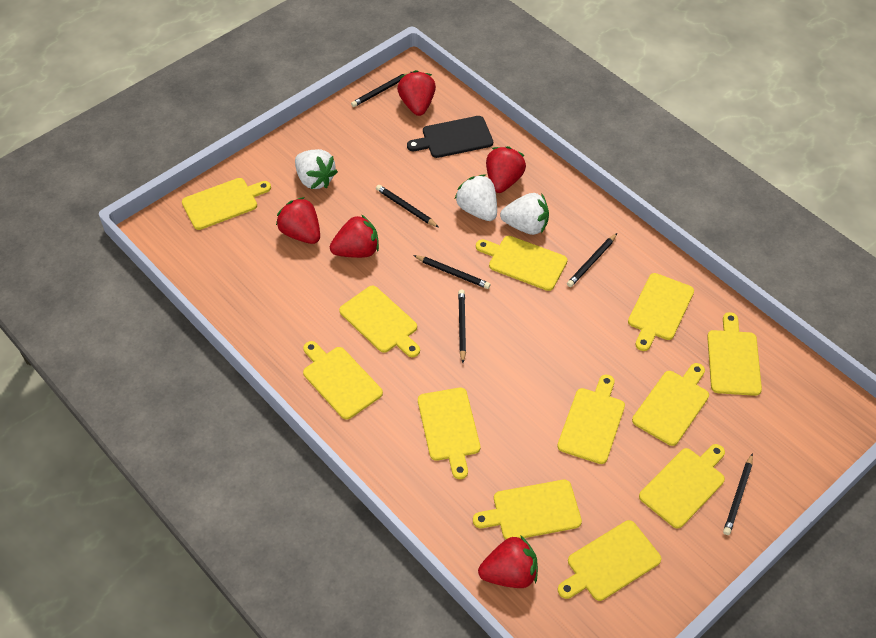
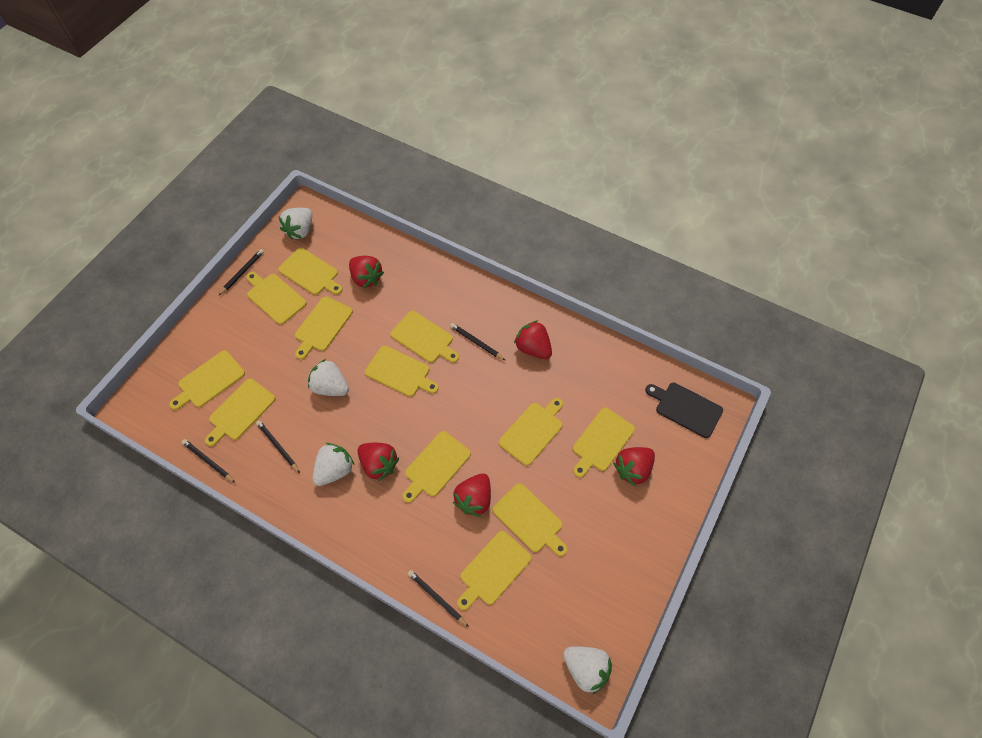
black pencil: [351,71,413,107] [376,185,439,227] [413,255,491,289] [458,289,466,363] [567,233,617,287] [723,453,753,535] = 6 -> [182,439,235,483] [219,249,264,295] [256,420,300,473] [408,570,469,627] [450,323,505,360] = 5
white strawberry: [295,149,338,189] [455,175,497,221] [500,193,549,235] = 3 -> [278,208,312,239] [308,359,349,396] [313,443,355,486] [563,646,612,694] = 4

